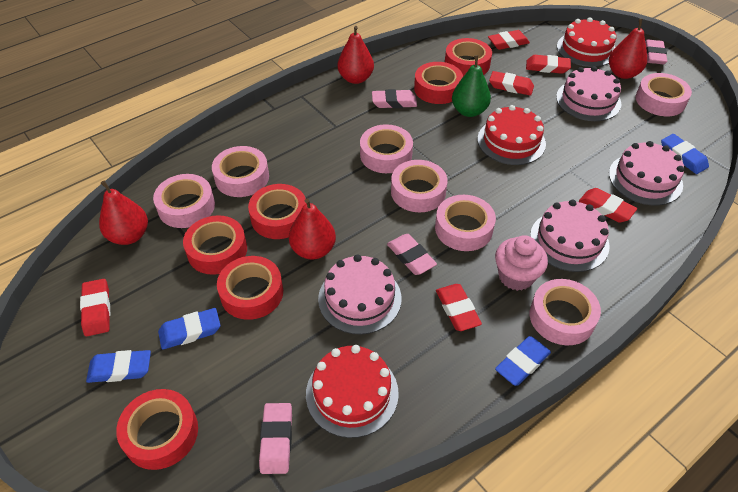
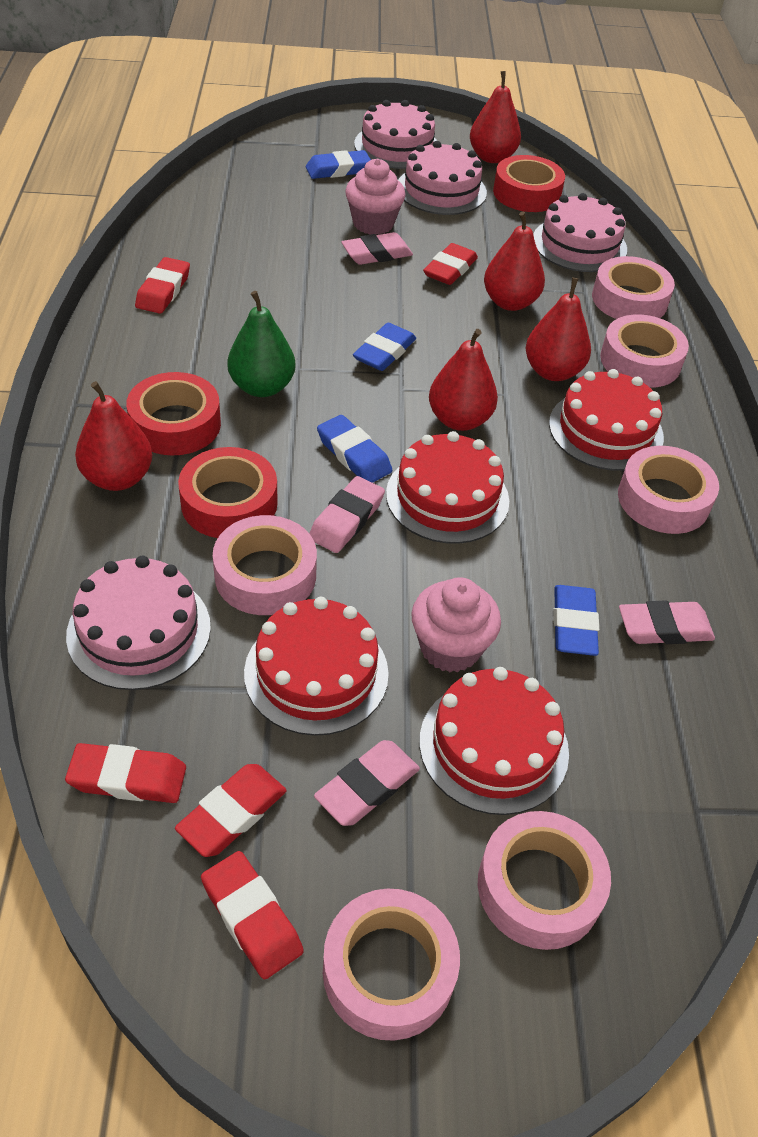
pink cupcake: [495,235,548,291] = 1 -> [345,159,405,235] [411,577,501,672] = 2
pink tape: [153,174,215,228] [212,146,269,197] [360,124,413,173] [391,160,448,212] [435,195,496,251] [530,279,601,345] [635,73,692,116] = 7 -> [213,515,317,615] [323,889,460,1041] [478,811,611,950] [592,256,675,319] [600,314,689,388] [618,446,719,534] = 6
red cake: [306,345,399,438] [477,105,546,165] [557,17,616,67] = 3 -> [244,597,389,736] [386,431,509,544] [419,667,569,815] [549,369,664,471] = 4
red eraser: [80,279,110,336] [436,284,482,331] [488,30,530,50] [489,71,534,96] [526,55,571,74] [579,188,637,223] = 6 -> [65,743,186,803] [135,257,190,314] [175,764,287,857] [201,851,304,979] [423,243,478,285] = 5
red pear: [99,180,148,245] [289,198,336,260] [338,26,374,84] [609,18,647,79] = 4 -> [75,381,152,491] [429,329,498,431] [470,71,521,163] [484,211,545,311] [526,278,591,381] = 5
red tape: [116,389,198,470] [183,215,247,275] [217,256,283,320] [248,184,306,239] [414,62,463,104] [445,38,492,76] = 6 -> [126,372,221,456] [178,447,278,538] [493,155,565,212] = 3

